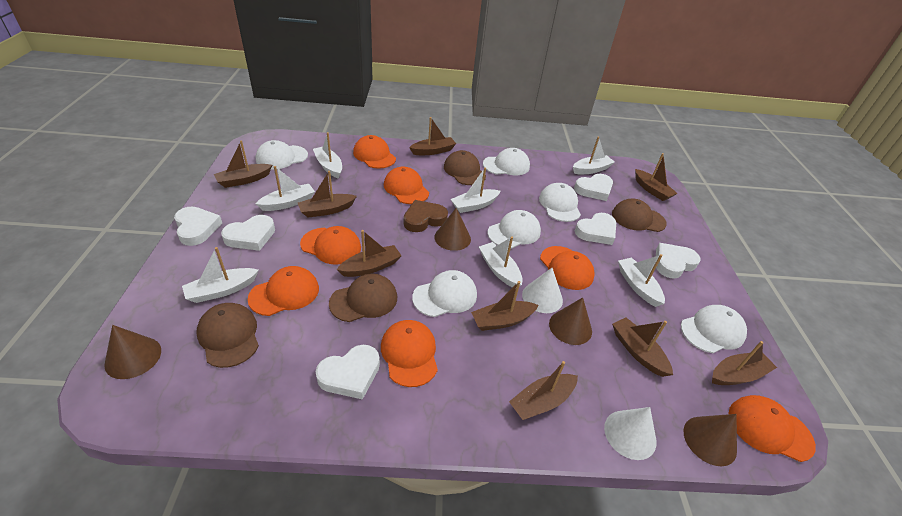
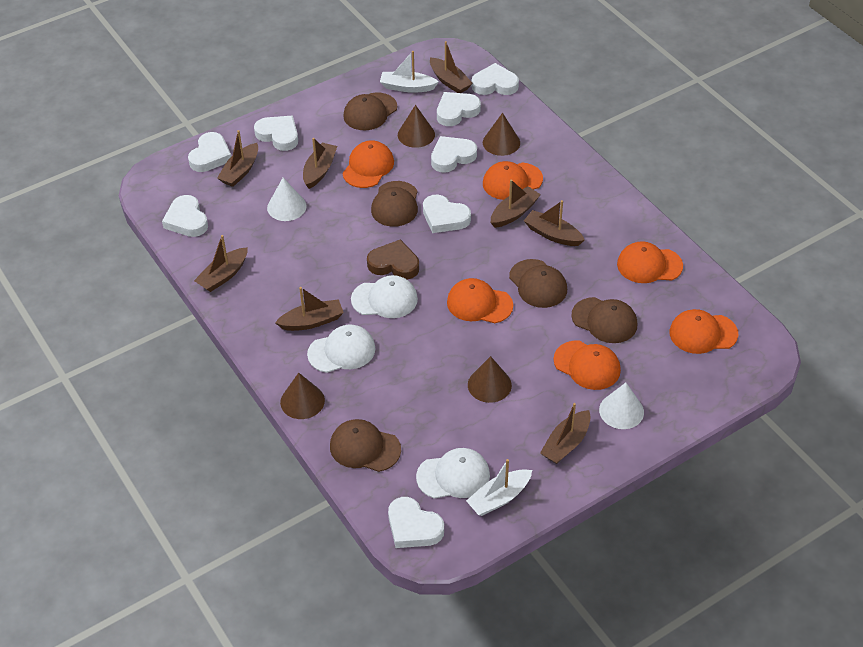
brown boat: [214,140,272,188] [298,171,357,218] [337,230,401,277] [409,117,456,155] [471,281,539,331] [509,361,578,420] [612,318,673,377] [635,153,678,201] [712,341,777,385] = 9 -> [194,235,248,292] [217,130,258,187] [275,287,344,331] [303,138,337,189] [430,41,473,93] [491,179,541,228] [524,200,585,246] [540,403,591,464] = 8
brown cap: [197,303,259,368] [329,274,397,322] [444,150,486,185] [612,199,667,232] = 4 -> [330,419,401,472] [343,92,397,130] [371,181,418,227] [509,259,567,308] [571,297,637,343] = 5
orange cap: [248,266,319,316] [300,226,361,265] [353,135,396,169] [381,320,438,387] [384,167,429,204] [540,246,594,290] [729,395,816,462] = 7 -> [342,141,394,188] [447,278,513,323] [483,161,543,200] [553,341,621,390] [617,241,683,283] [669,309,739,354] = 6
white boat: [182,247,258,303] [255,166,315,211] [313,132,342,179] [450,168,500,213] [479,236,523,288] [573,137,615,174] [618,254,665,307] = 7 -> [380,51,439,93] [466,459,532,516] = 2
white cap: [255,140,308,169] [412,270,477,317] [483,148,530,175] [488,210,541,249] [539,183,581,222] [681,305,747,353] = 6 -> [307,325,375,373] [351,275,418,318] [416,448,490,499] = 3
white heart: [174,207,222,246] [221,215,275,251] [316,345,380,400] [574,174,613,201] [575,213,616,245] [656,243,701,279] = 6 -> [162,195,208,237] [188,132,231,172] [254,116,298,151] [388,497,444,548] [423,195,471,233] [431,136,477,173] [437,92,481,126] [471,63,519,95] = 8

